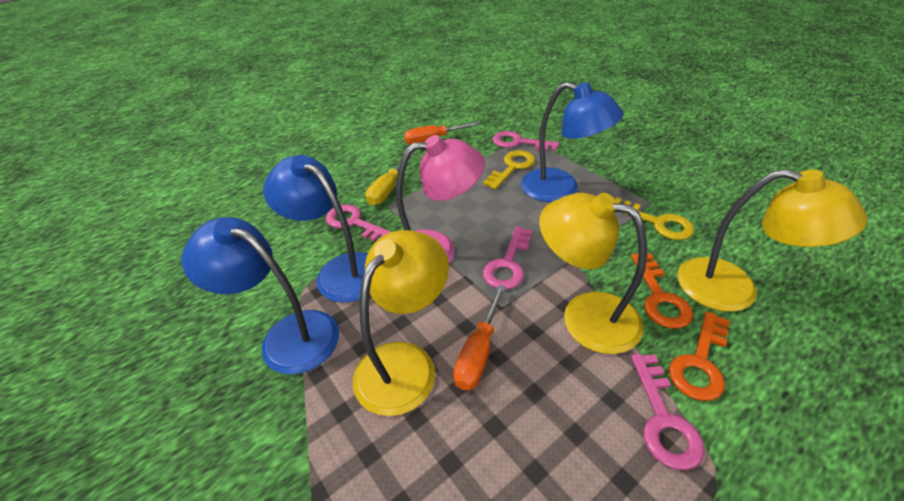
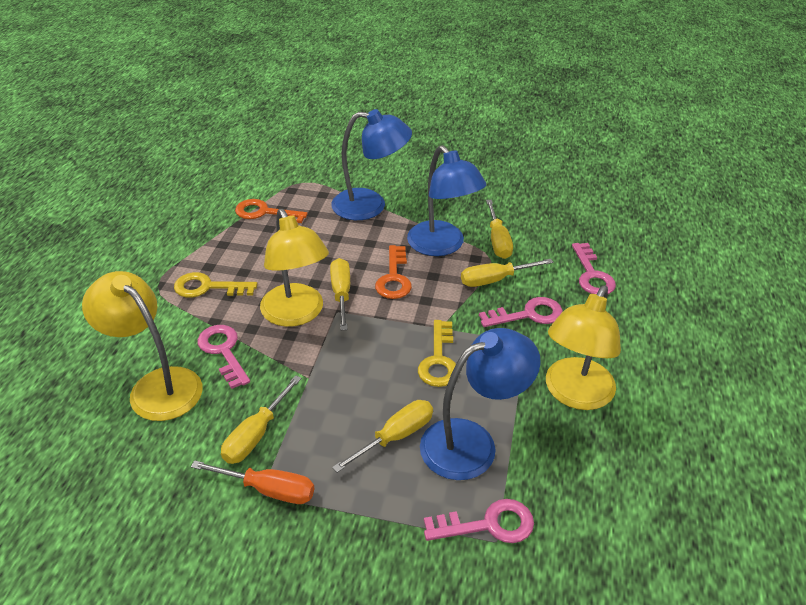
orange screwdriver: [404,122,479,145] [453,285,506,390] = 2 -> [191,460,314,504] = 1
pink lamp: [396,135,485,264] = 1 -> none = 0
yellow screwdriver: [365,153,414,205] = 1 -> [221,375,301,464] [330,258,350,330] [332,400,433,473] [461,259,553,287] [486,200,513,259] = 5

